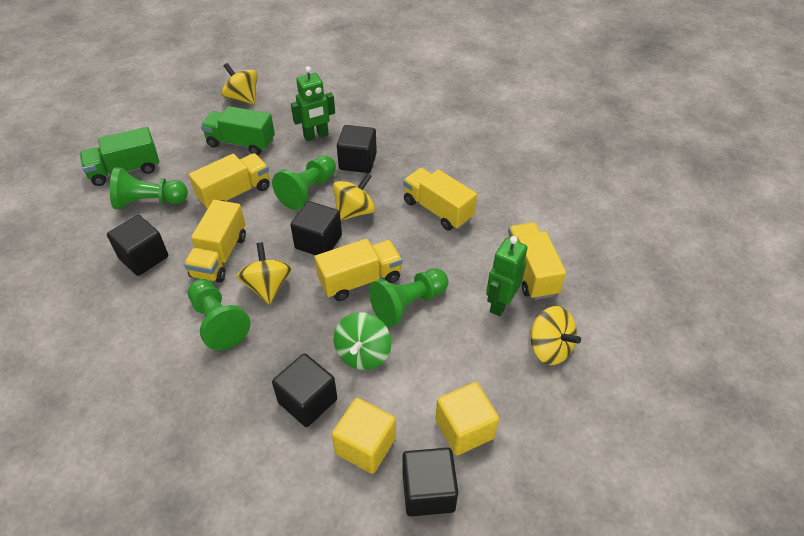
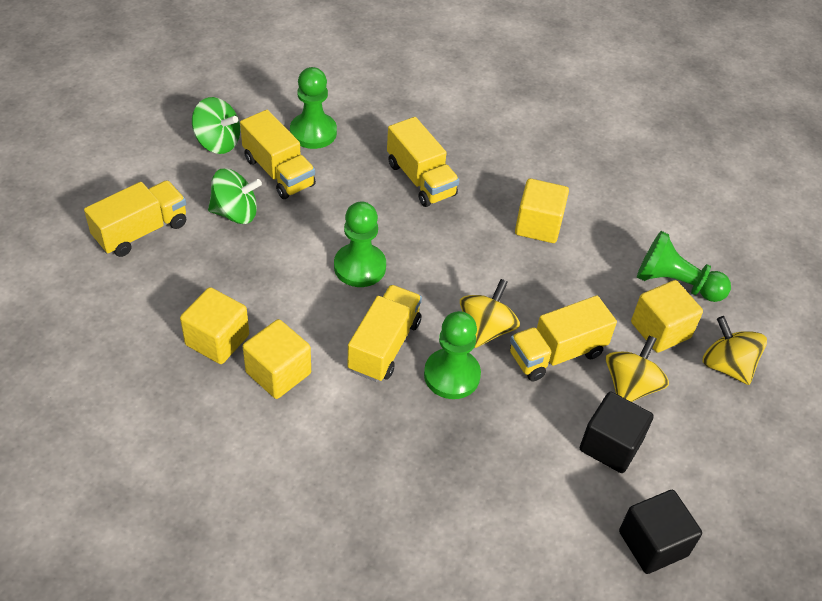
black cube: [107,215,168,276] [272,353,337,427] [290,201,342,255] [337,125,377,173] [402,448,458,516] = 5 -> [580,392,654,473] [619,490,702,574] = 2
green robot: [291,66,335,141] [486,236,527,316] = 2 -> none = 0
green spinning top: [334,312,391,370] = 1 -> [192,97,240,154] [208,168,262,224] = 2
green truck: [80,127,159,186] [201,106,275,155] = 2 -> none = 0
yellow cube: [332,398,396,474] [435,382,499,455] = 2 -> [180,287,249,364] [243,319,311,399] [515,179,569,243] [631,280,703,353] = 4
yellow spinning top: [222,63,257,105] [236,242,292,305] [333,173,375,221] [530,306,581,365] = 4 -> [460,279,520,348] [606,335,669,402] [702,316,767,385] = 3

